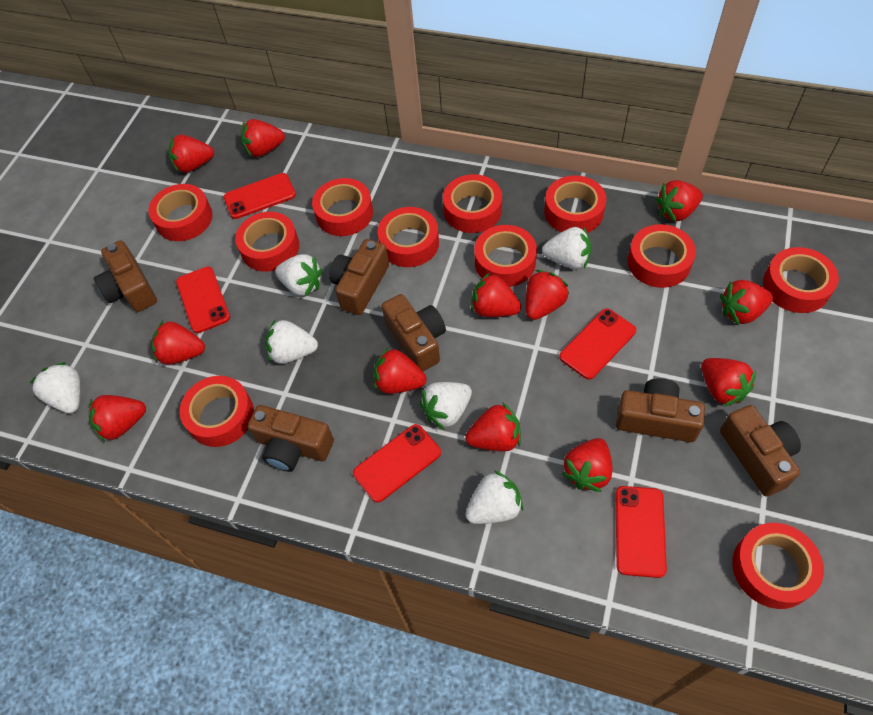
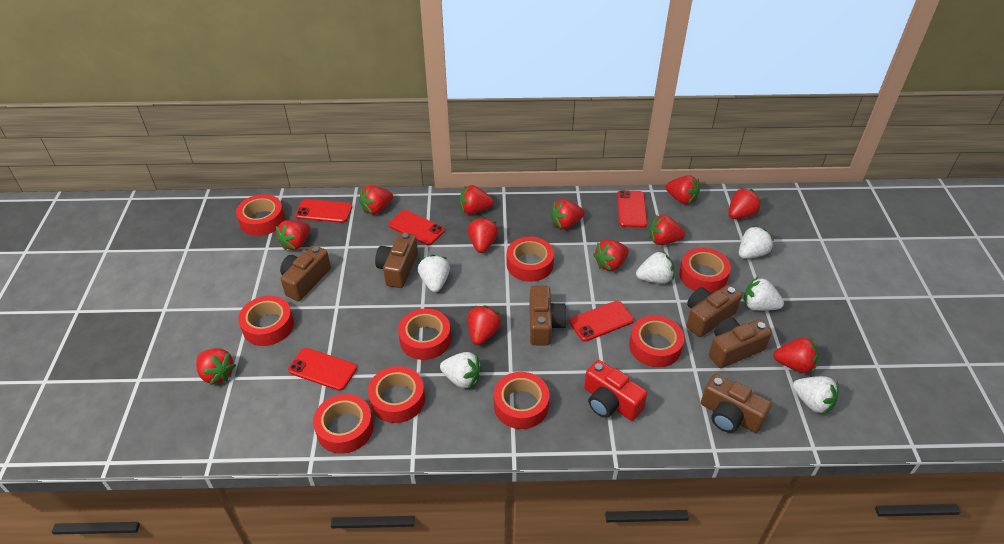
red camera: none = 0 -> [584,360,647,421] = 1
red tape: [148,184,213,241] [180,376,254,447] [235,212,299,272] [312,178,373,236] [377,207,439,267] [443,174,502,233] [474,225,537,287] [544,176,606,233] [628,224,696,288] [733,523,824,609] [763,247,839,313] = 11 -> [236,194,285,236] [238,296,294,346] [313,394,373,454] [368,366,425,423] [398,309,451,360] [494,372,550,429] [507,237,554,282] [629,315,684,367] [679,248,731,293] = 9

